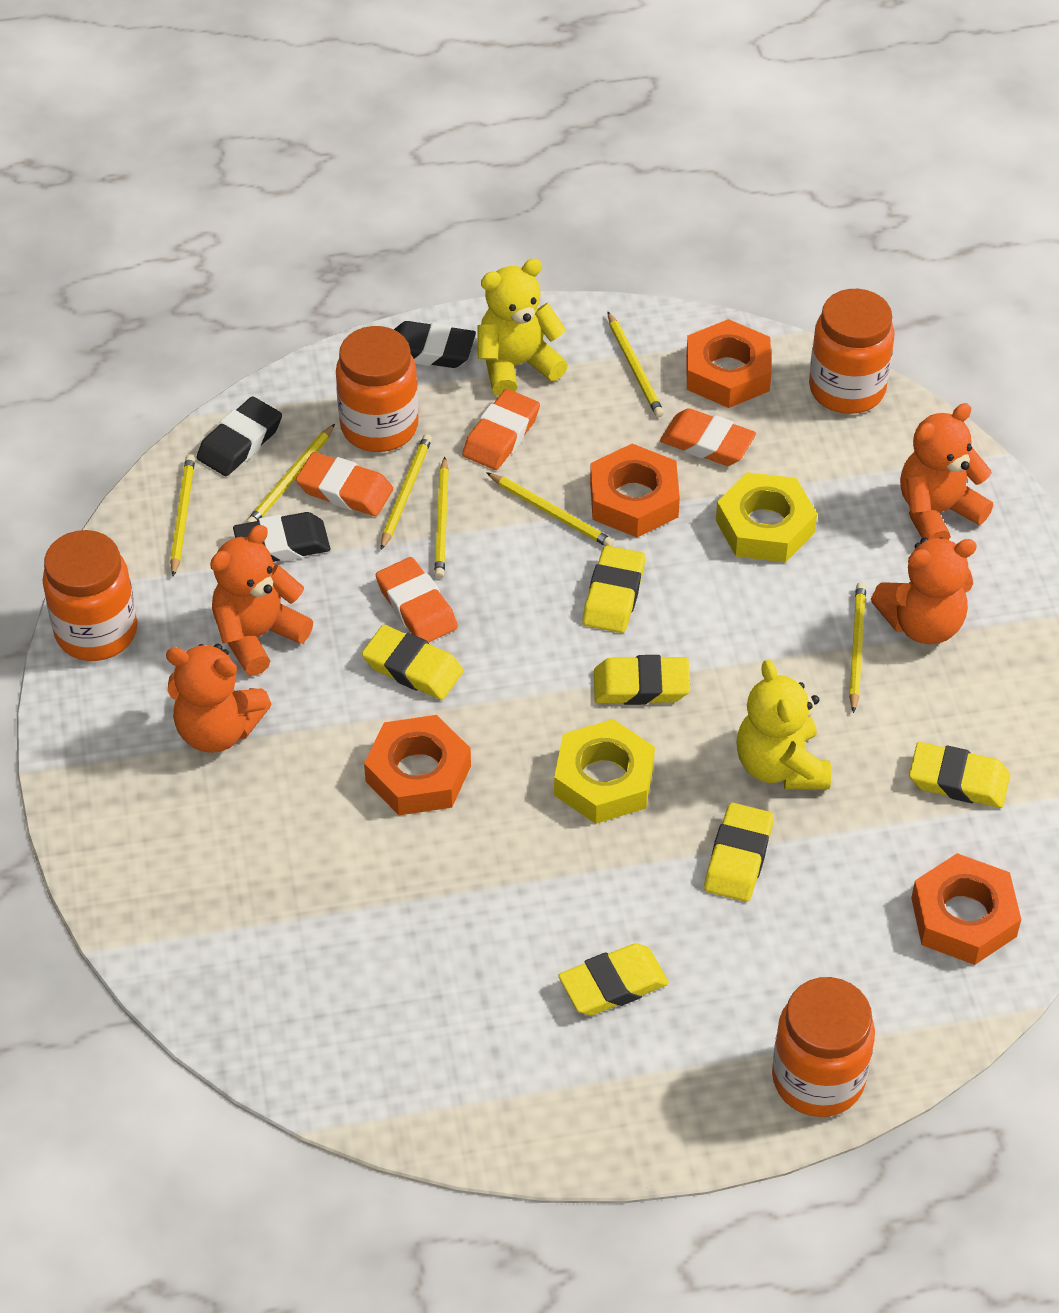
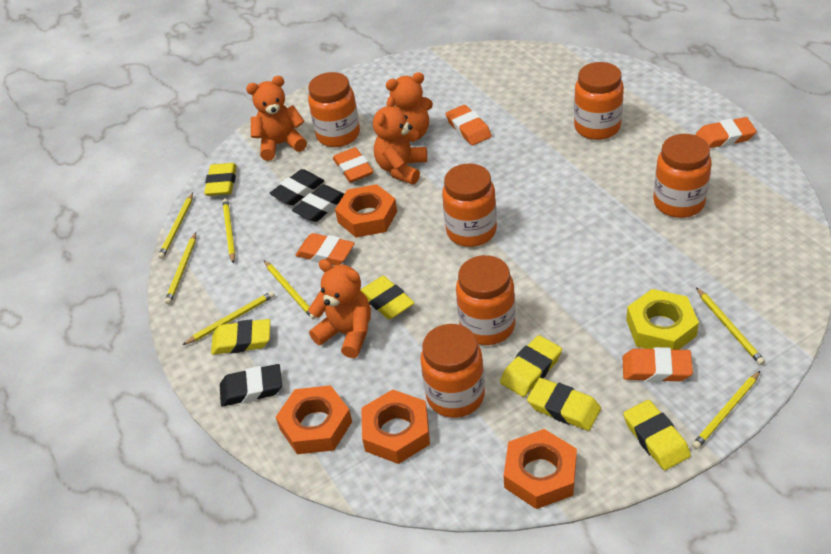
orange eraser: [296,452,393,516] [376,557,458,643] [462,389,540,470] [660,408,756,466] = 4 -> [296,233,355,265] [333,147,374,183] [446,105,492,145] [623,347,693,382] [695,117,757,148] = 5
orange jar: [42,530,137,661] [336,326,419,452] [772,977,875,1117] [809,289,895,414] = 4 -> [308,72,360,147] [420,324,485,418] [442,163,497,247] [456,255,515,345] [574,62,624,140] [653,134,712,218] = 6
yellow nut: [554,719,655,824] [716,472,817,562] = 2 -> [626,289,699,350] = 1
yellow teddy bear: [477,258,568,396] [736,660,831,790] = 2 -> none = 0

